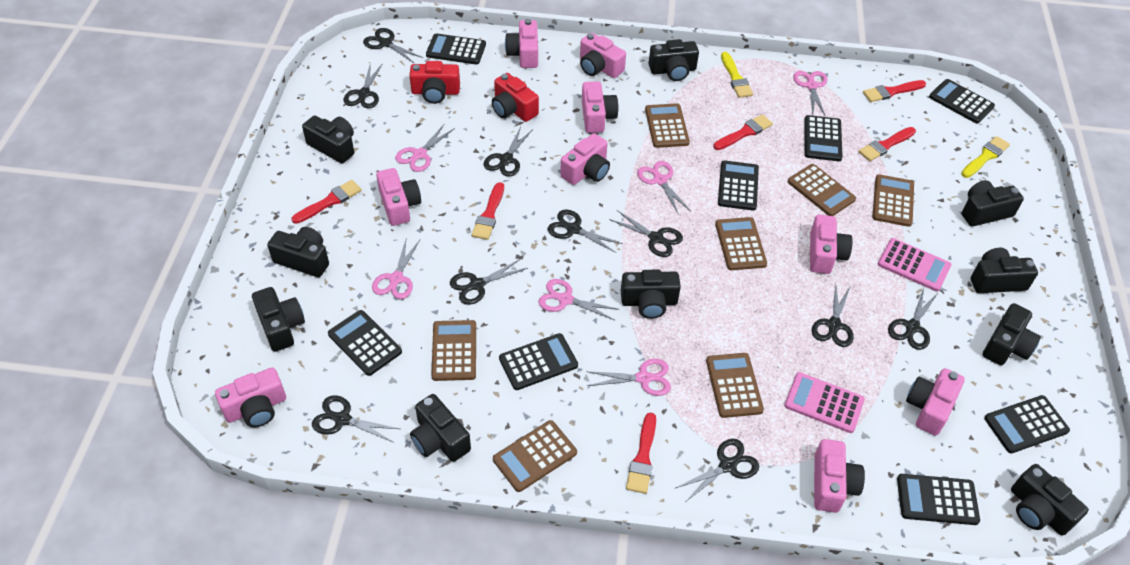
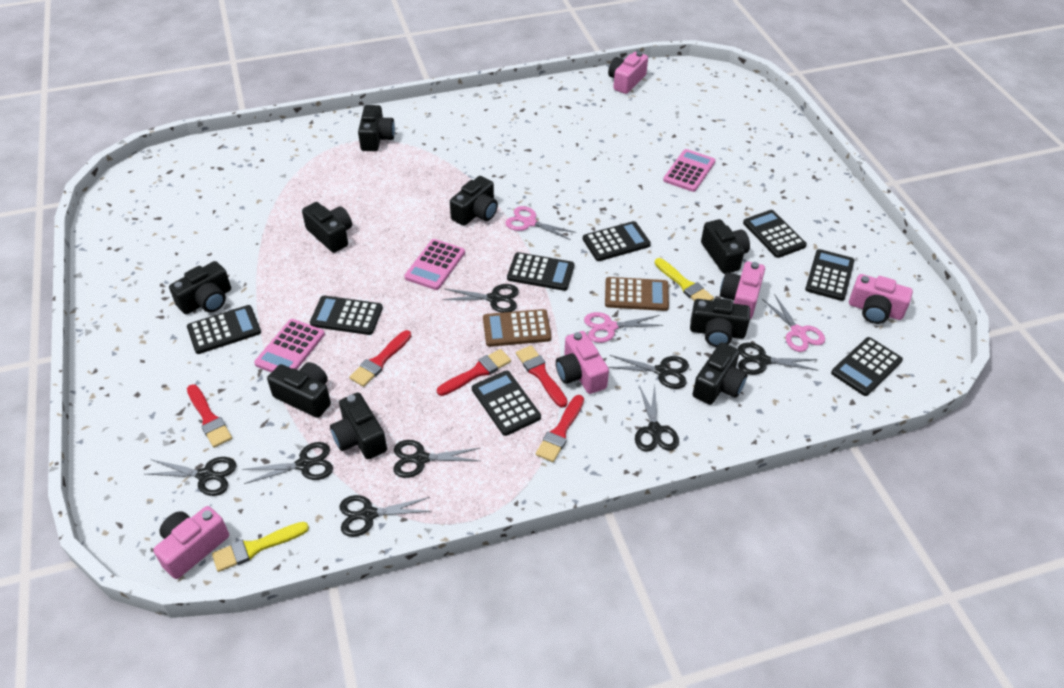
black camera: [252,287,305,352] [267,227,329,277] [302,116,354,164] [410,394,471,462] [621,269,681,319] [649,39,699,81] [962,180,1024,227] [971,248,1038,293] [983,303,1041,365] [1011,464,1089,536] = 10 -> [169,261,231,314] [267,362,331,418] [302,202,352,253] [330,393,387,459] [358,105,395,151] [450,176,498,226] [690,298,750,347] [692,342,748,405] [701,219,750,274] = 9
black scissors: [312,395,400,442] [343,62,383,109] [363,28,423,64] [450,259,528,305] [484,127,533,177] [548,210,623,253] [609,210,683,257] [676,439,759,502] [812,283,854,347] [888,288,939,350] = 10 -> [145,457,237,496] [242,442,333,484] [339,495,431,537] [393,440,480,478] [442,284,519,313] [608,355,689,389] [635,385,679,452] [738,343,819,375] = 8
brown calculator: [431,320,476,381] [493,420,577,492] [645,103,690,148] [706,353,764,418] [715,217,767,270] [788,164,856,216] [872,174,914,227] = 7 -> [483,309,551,347] [605,277,669,311] = 2
pink calculator: [784,372,865,433] [878,238,952,291] = 2 -> [254,319,325,372] [404,239,465,290] [663,149,715,192] = 3
pink camera: [215,367,286,427] [376,168,421,226] [505,19,538,68] [560,133,610,185] [580,33,626,78] [582,82,619,133] [810,214,853,274] [814,439,865,513] [906,368,965,436] = 9 -> [153,506,229,579] [556,331,609,394] [608,51,648,94] [720,261,765,319] [849,274,913,324] = 5
pink scissors: [372,237,420,299] [395,123,455,172] [538,279,620,320] [586,359,671,396] [637,161,691,215] [793,71,827,117] = 6 -> [505,206,576,240] [584,312,663,343] [762,294,825,352] = 3
red brush: [291,180,362,224] [472,182,504,240] [626,413,656,494] [713,114,773,150] [859,127,916,161] [863,80,926,102] = 6 -> [187,384,232,448] [349,330,411,387] [437,349,511,396] [516,345,568,408] [536,395,584,462] = 5
red camera: [409,61,460,104] [492,73,539,122] = 2 -> none = 0

